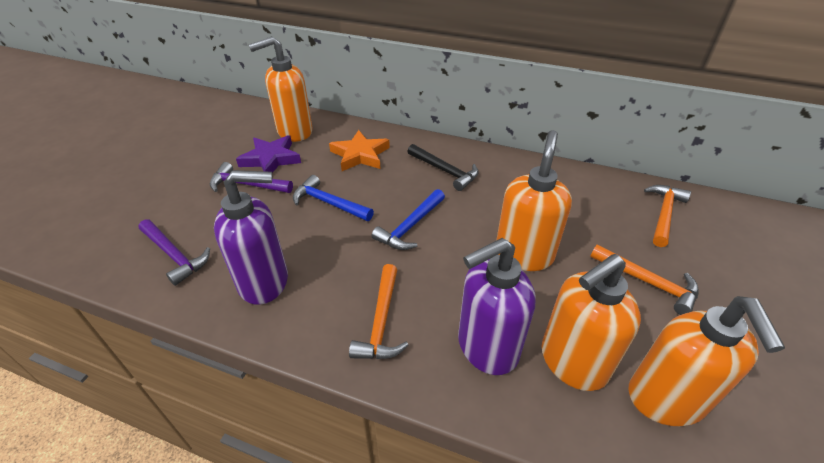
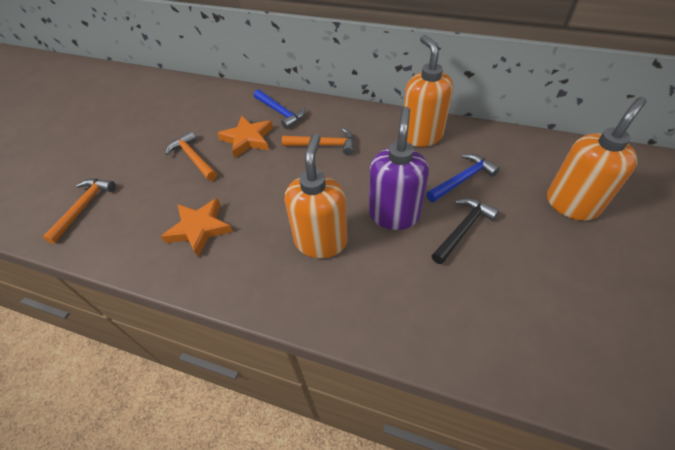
orange soap dispenser: [249,36,313,142] [496,130,572,271] [542,254,641,391] [629,296,785,426] = 4 -> [285,133,347,258] [404,35,453,147] [547,97,646,221] = 3
orange star: [329,130,390,171] = 1 -> [161,198,233,257] [217,116,273,158] = 2
purple hammer: [138,219,210,286] [210,162,293,193] = 2 -> none = 0
purple soap dispenser: [214,170,288,305] [458,238,536,375] = 2 -> [369,107,429,230] = 1
purple star: [236,135,301,173] = 1 -> none = 0

